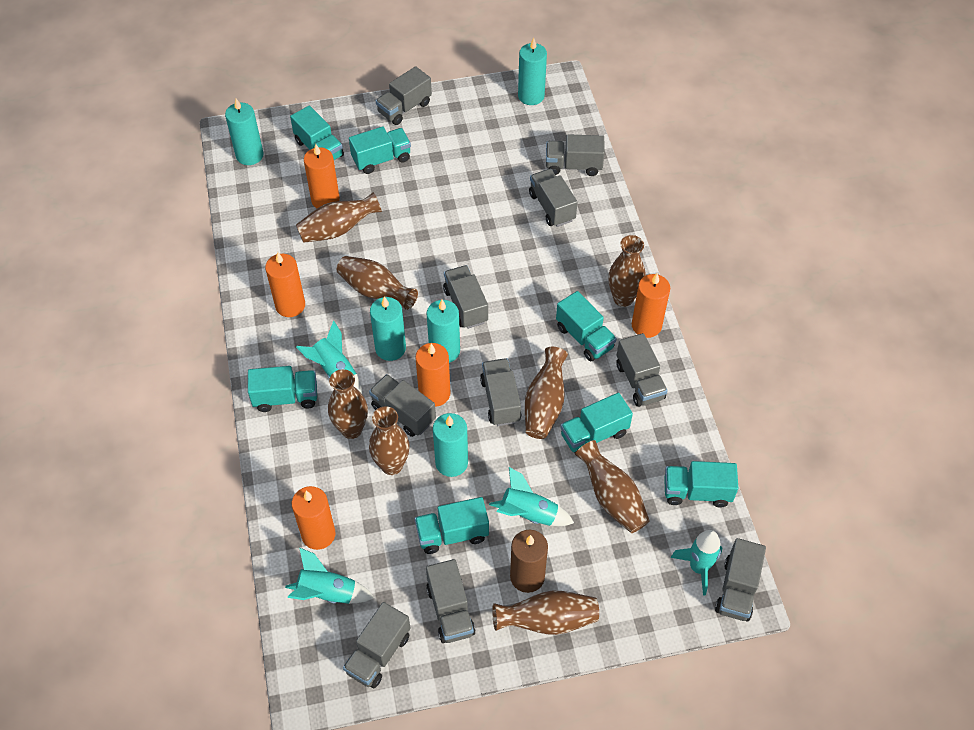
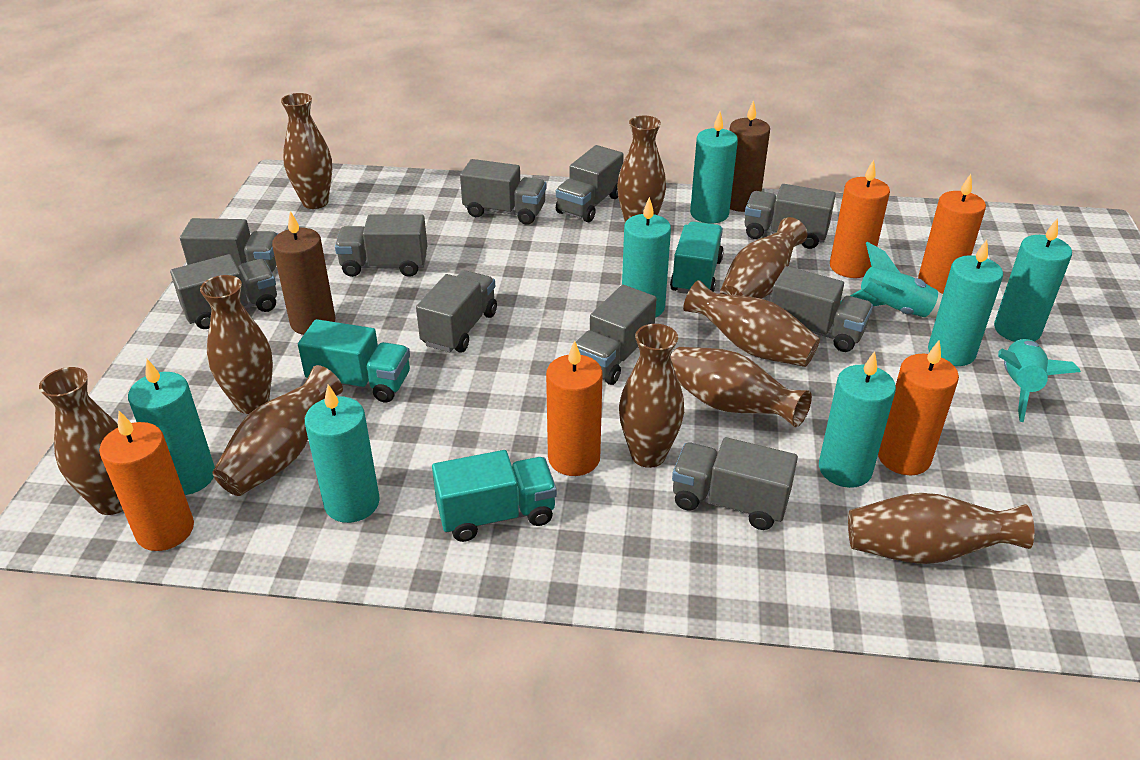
brown candle: [510,530,548,593] = 1 -> [272,211,335,335] [729,100,770,212] = 2
brown vase: [296,192,382,243] [328,369,368,439] [337,256,418,310] [369,406,410,475] [492,591,599,635] [525,347,568,439] [575,440,650,533] [608,235,646,307] = 8 -> [39,367,123,515] [200,275,273,414] [213,365,343,496] [281,93,332,209] [617,116,666,223] [619,324,684,468] [671,347,812,427] [683,280,820,367] [720,217,808,299] [848,493,1034,564] = 10
turquoise candle: [225,99,263,165] [370,296,406,361] [427,300,460,363] [433,413,468,477] [518,38,547,105] = 5 -> [128,359,215,495] [305,384,380,523] [622,197,671,318] [690,112,738,223] [819,351,896,488] [928,240,1003,366] [994,218,1072,342] = 7
turquoise rocket: [285,547,374,604] [296,321,362,394] [489,467,574,526] [671,530,722,596] = 4 -> [840,242,943,318] [998,339,1081,422] = 2
turquoise truck: [248,366,317,412] [290,106,344,160] [349,126,411,174] [415,497,489,554] [556,291,616,362] [560,393,633,453] [664,461,738,507] = 7 -> [298,319,410,402] [432,450,557,542] [670,221,724,294] = 3

